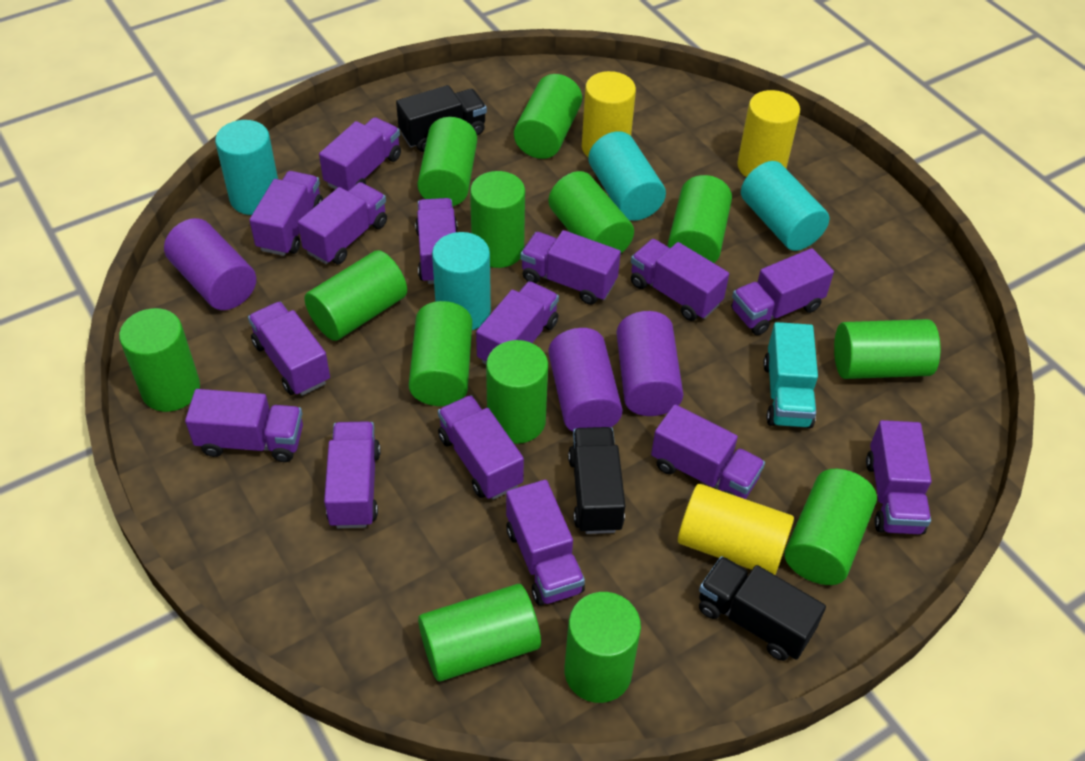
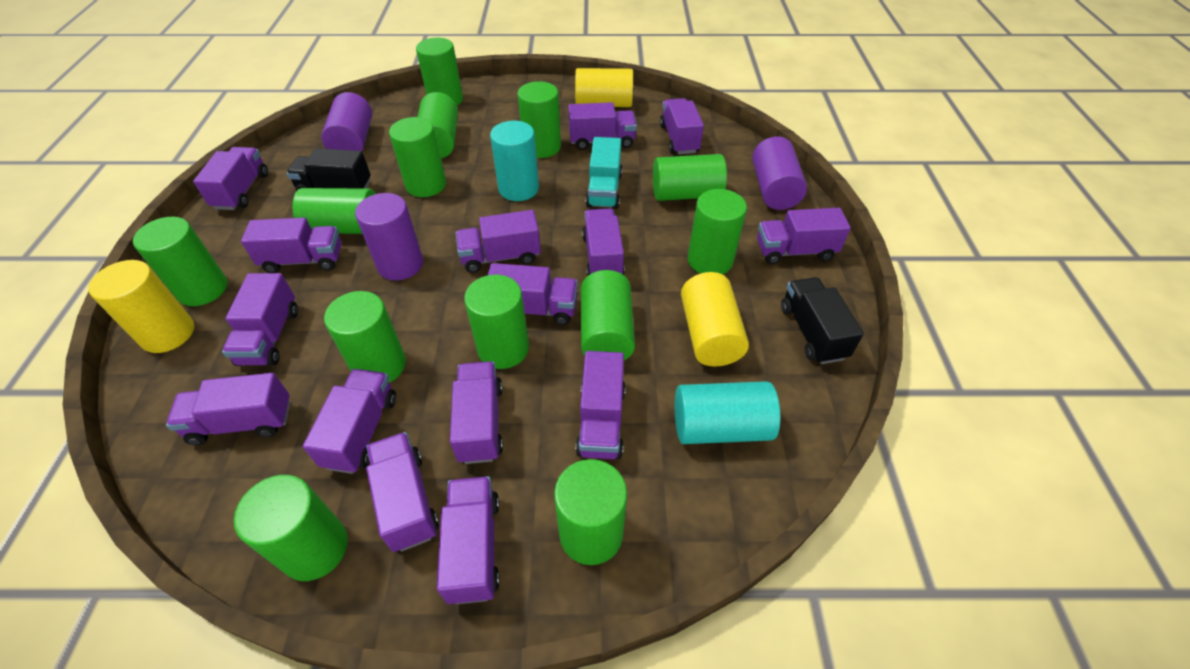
black truck: [396,85,487,152] [568,427,625,534] [699,556,826,661] = 3 -> [287,148,371,191] [781,277,864,364] = 2
turquoise cylinder: [215,120,278,215] [432,232,491,330] [588,131,666,221] [741,161,829,251] = 4 -> [490,121,539,201] [675,381,781,444] = 2

